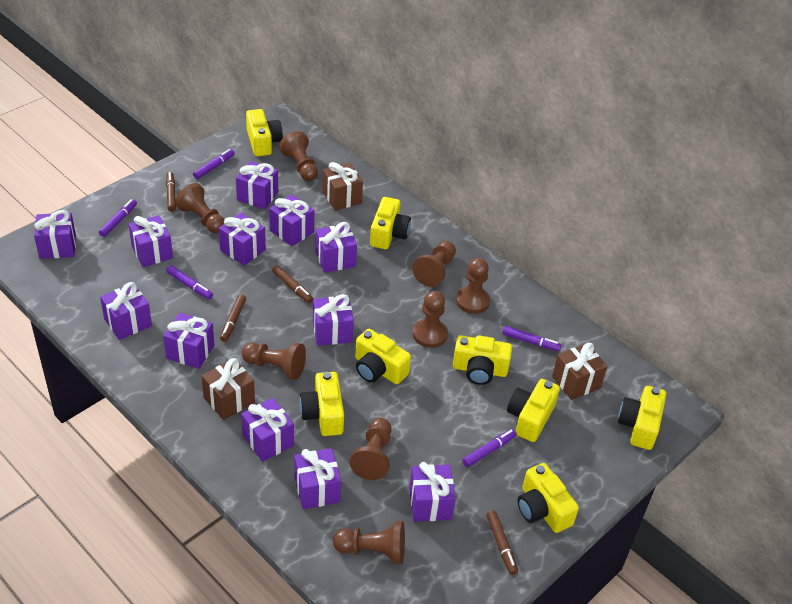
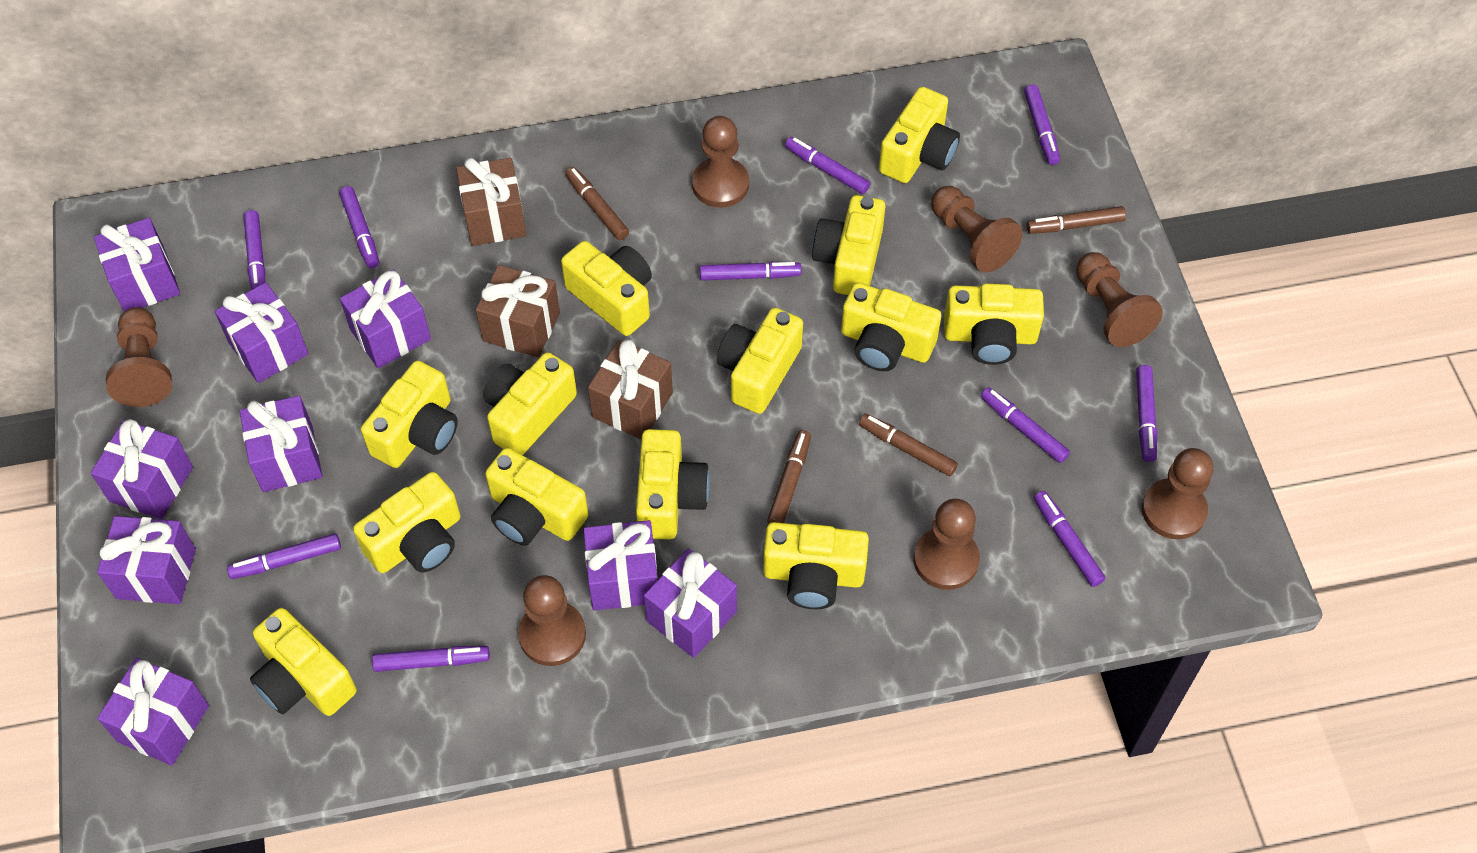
brown pawn: [175,183,224,233] [242,342,306,380] [279,131,318,181] [333,521,405,564] [349,418,391,480] [412,241,456,287] [413,291,448,348] [456,258,490,314] = 8 -> [106,307,172,407] [518,575,586,666] [692,116,749,208] [914,499,980,590] [931,186,1023,273] [1076,252,1163,347] [1142,448,1213,539] = 7
purple gift: [34,210,76,259] [100,282,152,340] [128,215,173,267] [163,313,215,369] [219,212,266,266] [236,161,278,209] [241,398,294,462] [269,195,315,246] [294,448,341,509] [313,294,354,346] [315,222,357,273] [409,462,455,522] = 12 -> [91,419,193,519] [94,218,180,312] [97,516,196,604] [97,658,209,765] [215,282,309,383] [240,396,322,492] [340,269,431,368] [583,520,658,611] [644,548,737,658] = 9
purple marker: [99,199,137,237] [166,265,213,299] [193,149,235,179] [462,429,517,467] [502,326,562,352] = 5 -> [227,533,341,579] [243,210,265,290] [339,186,379,268] [372,646,490,672] [700,262,802,281] [785,137,870,194] [981,387,1070,463] [1024,84,1060,165] [1034,491,1105,587] [1136,365,1157,462] = 10
yellow camera: [246,109,283,156] [299,372,344,436] [355,329,411,384] [370,197,411,249] [453,335,512,385] [507,379,560,442] [517,463,579,533] [618,386,666,450] = 8 -> [250,608,357,716] [353,472,460,573] [361,361,458,468] [483,352,577,455] [485,448,588,546] [561,241,652,336] [636,429,710,540] [717,308,803,414] [763,522,869,609] [812,195,885,295] [841,282,941,371] [879,87,960,183] [944,284,1044,365] = 13

